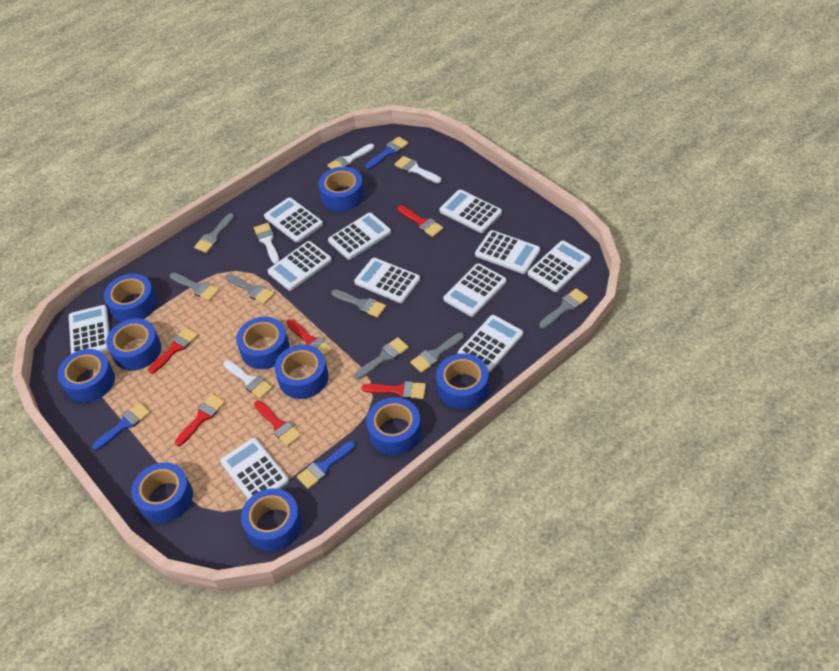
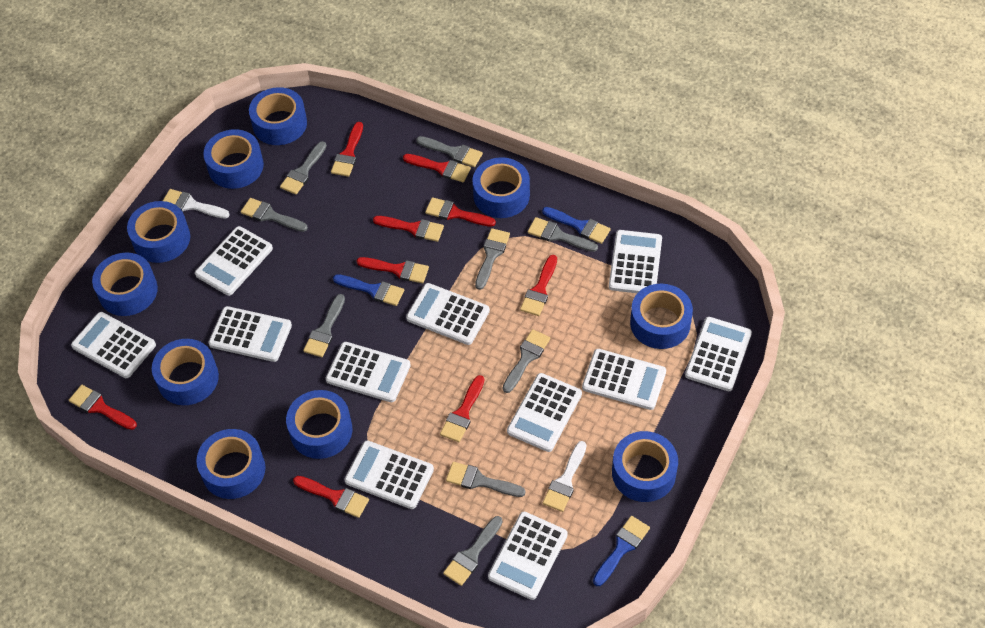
grey brush: [170,273,219,301] [194,213,234,253] [225,274,274,304] [331,289,386,318] [355,337,409,379] [410,333,464,373] [539,288,588,329] = 7 -> [241,198,308,232] [280,141,327,195] [303,294,345,357] [416,136,483,167] [443,516,503,586] [446,462,526,497] [475,228,510,290] [503,329,550,393] [528,217,598,252] = 9
red brush: [148,327,198,374] [175,394,225,446] [254,401,301,446] [287,319,332,356] [362,381,426,399] [397,205,443,237] = 6 -> [69,385,137,430] [293,476,369,518] [331,122,363,177] [357,257,429,283] [373,216,444,242] [403,154,471,182] [425,197,496,227] [440,375,484,442] [520,255,557,316] = 9
white brush: [223,360,273,399] [254,223,279,264] [327,144,374,169] [395,156,441,183] = 4 -> [163,189,230,219] [543,441,587,512] = 2

